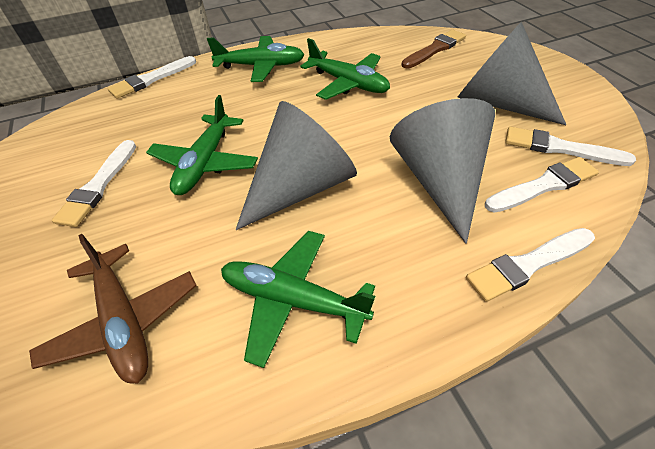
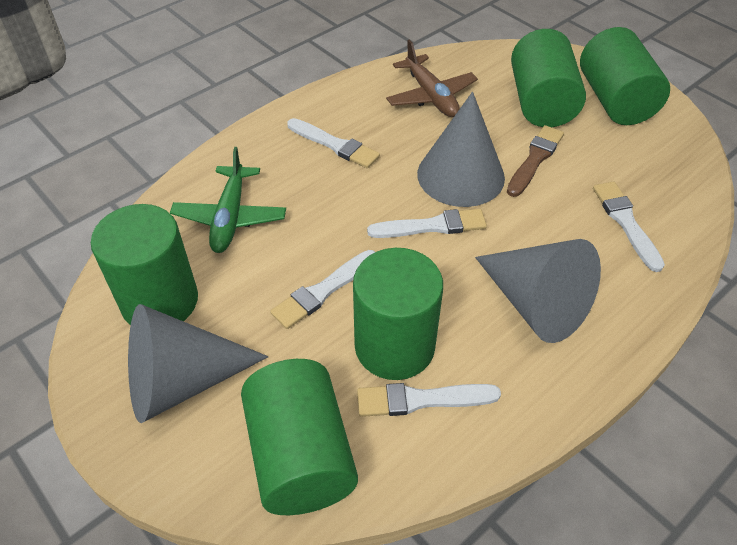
green cylinder: none = 0 -> [91,204,198,325] [241,359,358,515] [353,248,443,380] [511,29,586,127] [580,27,670,125] = 5
green plane: [146,95,258,195] [207,36,305,82] [221,231,375,368] [300,38,390,100] = 4 -> [170,147,286,253] = 1

